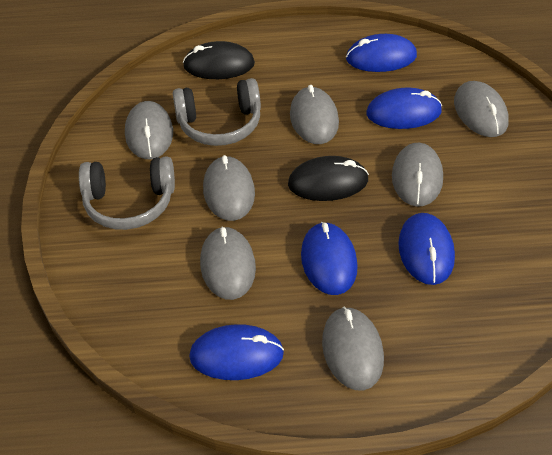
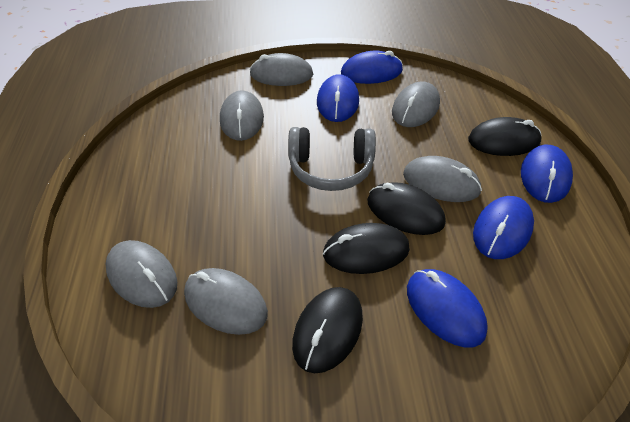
black mouse: [183,41,255,79] [288,156,369,201] = 2 -> [292,287,363,374] [323,223,410,274] [367,182,446,235] [468,117,542,156] = 4
grey headphones: [79,156,175,230] [173,78,261,146] = 2 -> [288,127,376,191] = 1
grey mouse: [125,101,173,159] [200,226,256,300] [203,155,255,221] [290,85,339,144] [322,306,384,390] [392,143,443,207] [454,81,509,137] = 7 -> [105,240,177,308] [184,268,268,335] [220,90,264,141] [250,53,313,86] [392,81,440,127] [403,156,482,202] = 6

